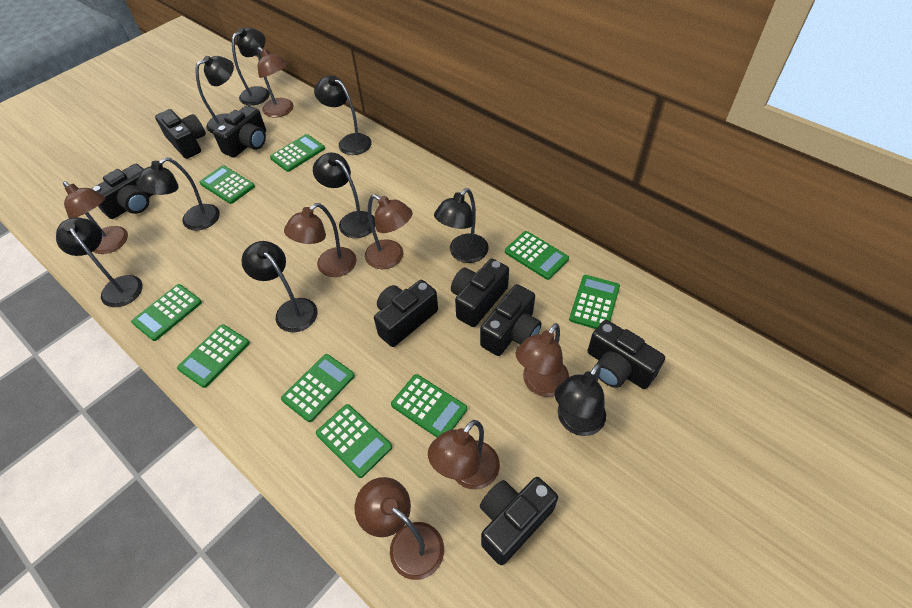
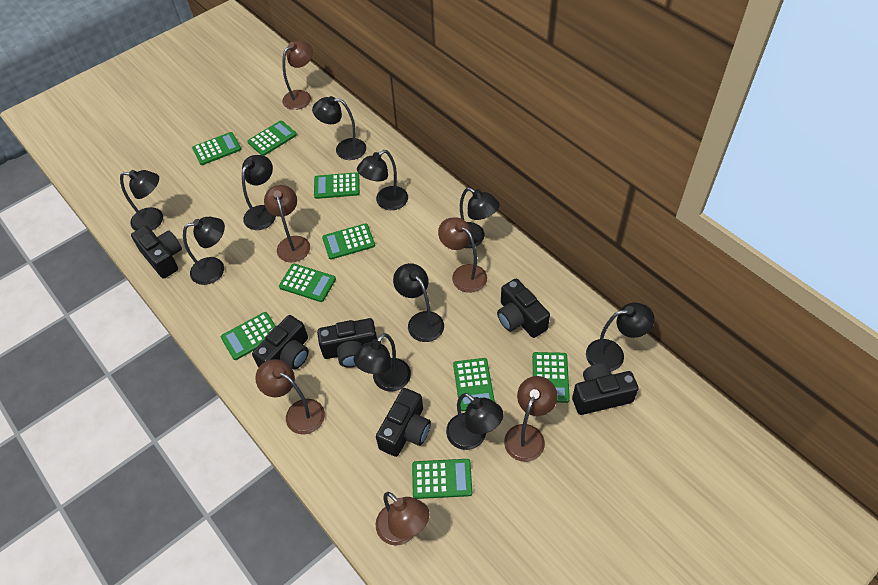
black camera: [91,164,154,219] [155,109,206,159] [213,105,266,158] [374,280,438,347] [451,259,509,327] [480,284,542,356] [480,477,558,565] [587,320,665,389] = 8 -> [131,226,182,279] [252,315,309,369] [317,318,377,367] [376,388,431,457] [497,279,550,338] [572,363,639,415] = 6
black lamp: [56,218,142,307] [136,157,220,230] [195,56,234,133] [232,28,270,105] [241,241,318,332] [313,153,376,238] [314,75,372,155] [434,188,488,263] [555,363,606,436] = 9 -> [120,170,163,231] [183,217,225,285] [242,155,276,230] [312,96,366,160] [353,333,411,392] [357,150,408,210] [393,263,444,342] [446,393,503,450] [460,187,500,248] [586,302,654,372] = 10
brown lamp: [63,181,128,254] [257,47,293,118] [284,203,357,277] [355,477,444,580] [365,194,413,269] [428,420,500,489] [516,323,569,397] = 7 -> [255,359,325,435] [264,185,310,262] [282,41,313,110] [376,492,429,546] [438,217,487,293] [504,376,557,462] = 6

